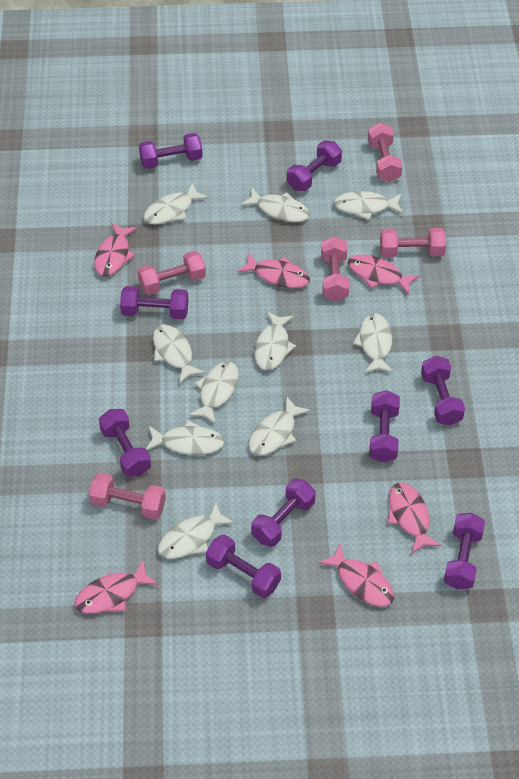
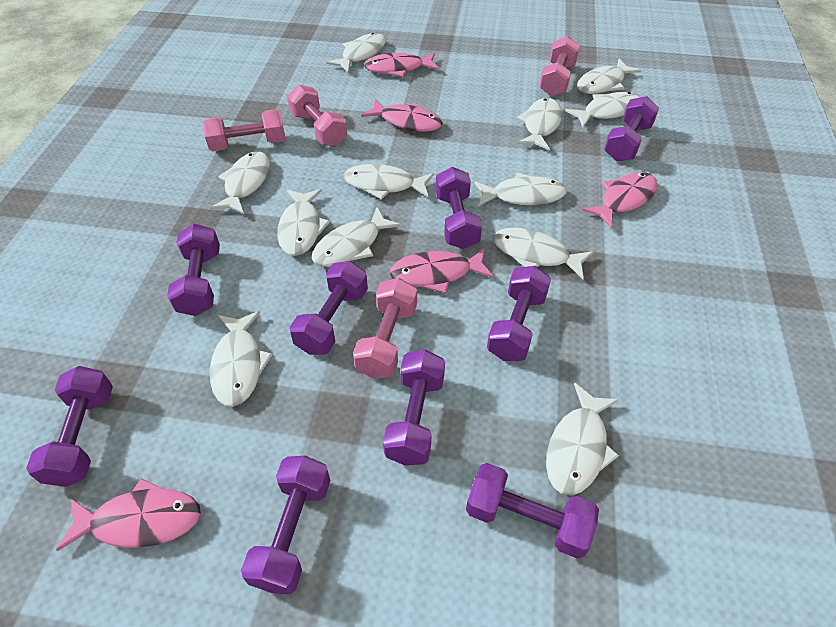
pink dumbbell: [89,473,166,520] [137,251,206,295] [321,236,349,301] [368,123,403,182] [380,228,446,257] = 5 -> [202,109,285,151] [287,84,347,146] [353,278,417,379] [539,36,580,96] = 4
pink fish: [75,559,159,614] [94,222,137,276] [237,253,310,288] [318,544,394,607] [348,255,420,295] [388,483,441,554] = 6 -> [56,478,201,551] [361,99,442,132] [364,53,439,77] [390,248,494,293] [582,172,658,228] = 5
white fish: [143,183,209,225] [146,420,225,455] [153,324,206,384] [158,502,235,559] [188,361,239,425] [240,187,310,222] [248,397,311,456] [254,311,296,370] [333,191,403,220] [353,313,394,373] = 10 -> [210,151,270,215] [210,311,273,407] [277,189,330,256] [311,207,402,267] [326,33,386,73] [344,164,434,200] [474,173,567,207] [493,227,593,279] [517,98,562,151] [546,383,619,496] [565,92,640,127] [577,59,641,94] = 12

